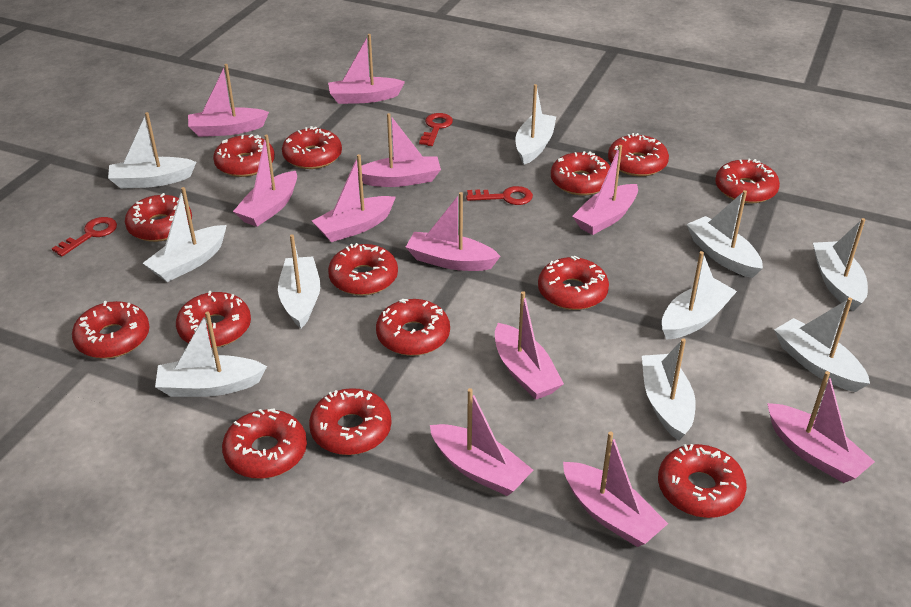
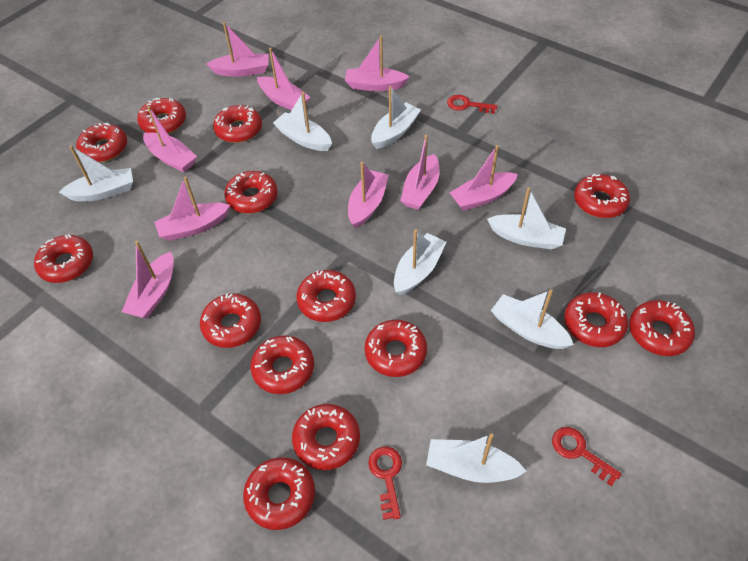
pink boat: [188,64,269,137] [233,135,297,227] [312,154,396,242] [328,34,405,104] [358,113,441,187] [406,192,500,271] [430,388,533,496] [495,291,564,400] [563,432,668,547] [572,145,638,235] [767,371,875,483] = 11 -> [122,241,174,318] [143,106,197,172] [154,177,230,241] [207,22,269,77] [257,47,310,110] [345,36,409,91] [348,162,389,228] [400,135,440,210] [449,145,518,211] = 9
white boat: [108,112,196,189] [143,187,227,282] [155,311,267,397] [278,234,321,329] [515,84,556,165] [642,338,696,441] [662,251,737,340] [686,190,763,278] [774,298,870,392] [813,218,868,311] = 10 -> [59,145,133,201] [273,92,332,151] [371,86,421,149] [394,229,446,295] [426,433,527,483] [487,187,566,249] [491,289,574,349] = 7

